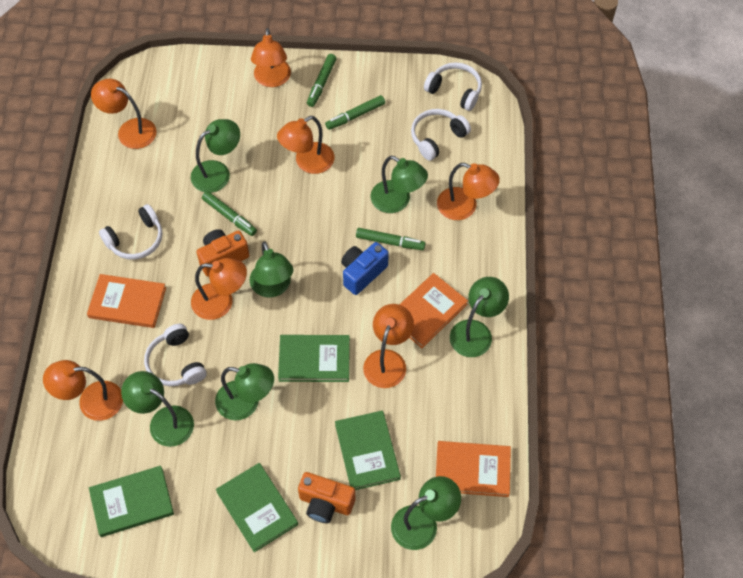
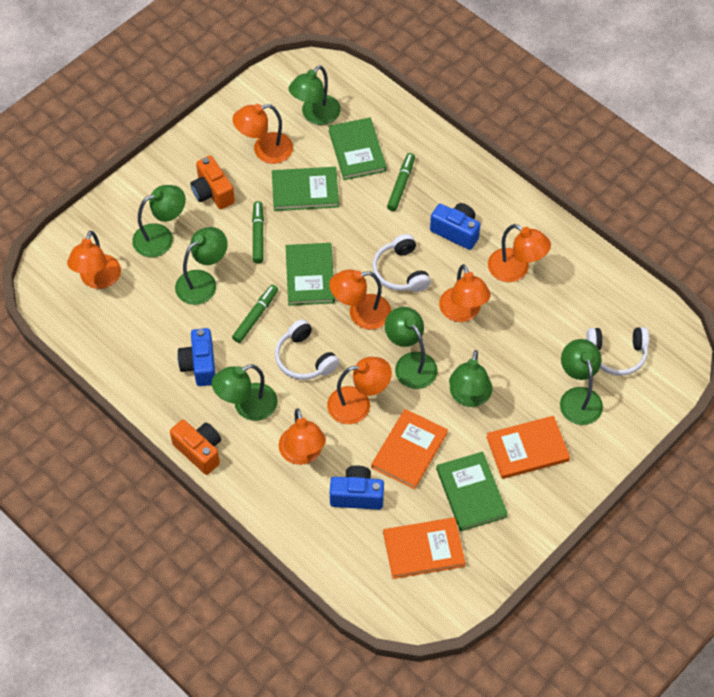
blue camera: [341,242,389,295] = 1 -> [177,328,215,386] [330,465,384,510] [430,203,481,250] = 3
green marker: [202,191,257,236] [307,54,336,107] [325,95,385,130] [356,228,426,250] = 4 -> [232,285,278,343] [252,201,264,263] [387,153,415,211] = 3
white headphones: [99,204,163,260] [144,324,207,386] [411,109,471,161] [424,62,482,111] = 4 -> [275,319,339,380] [372,234,431,292] [586,327,649,376] = 3

